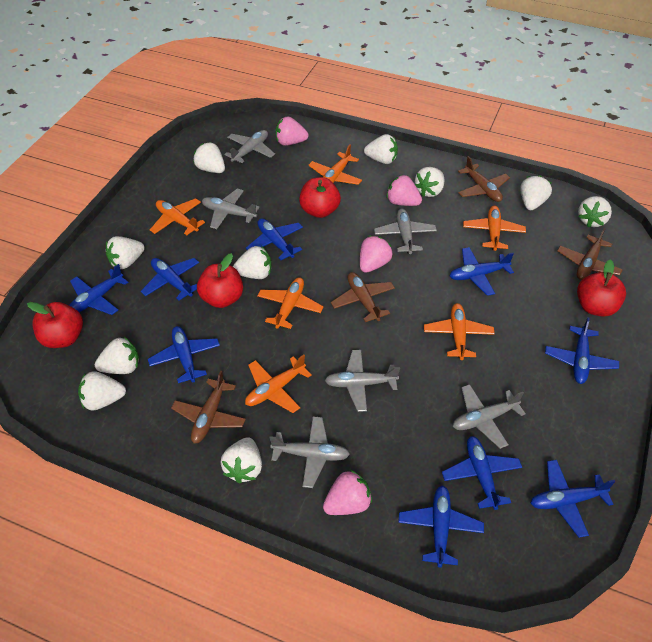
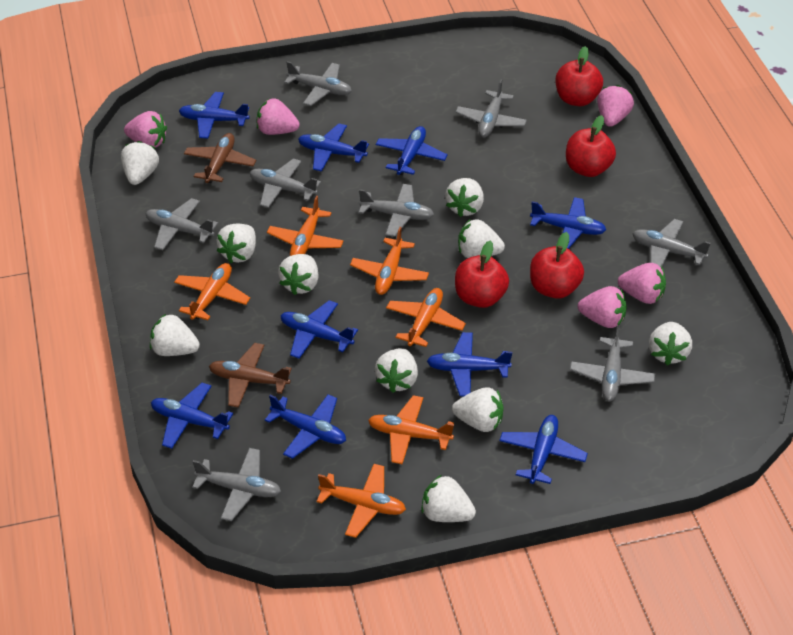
brown plane: [171,371,246,443] [331,272,395,322] [458,156,510,202] [557,228,623,280] = 4 -> [184,133,256,183] [209,343,292,408] = 2
grey plane: [202,189,260,229] [224,130,275,163] [270,416,350,488] [325,350,400,412] [374,208,437,254] [453,384,525,449] = 6 -> [146,198,218,250] [192,448,281,521] [249,159,321,208] [284,61,352,106] [359,184,434,237] [455,80,527,138] [570,325,655,401] [632,219,711,267] = 8
pink strawberry: [275,117,308,146] [323,470,372,515] [360,236,393,273] [386,175,422,206] = 4 -> [124,111,167,148] [257,98,300,135] [578,286,627,328] [597,85,634,127] [618,263,666,304] = 5

